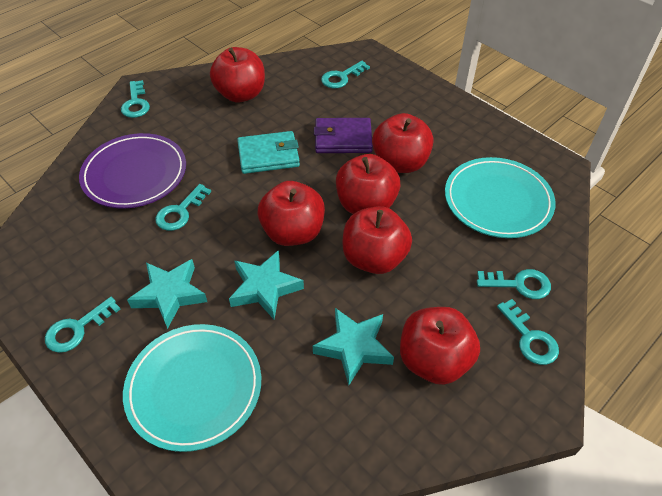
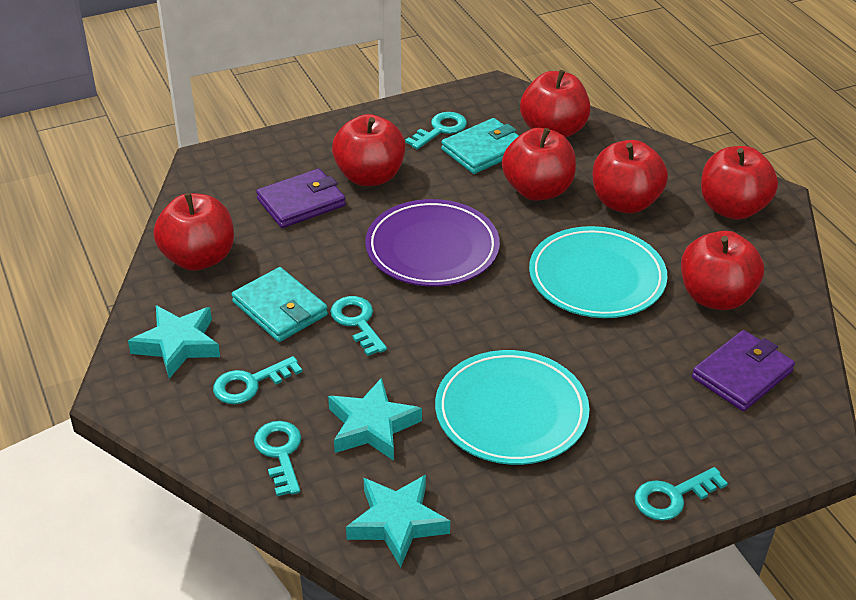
purple wallet: [314,118,373,153] = 1 -> [256,169,346,228] [692,330,795,411] = 2
red apple: [210,47,265,103] [258,181,325,246] [336,154,400,214] [342,206,412,274] [372,113,434,173] [400,307,480,385] = 6 -> [153,193,234,271] [332,114,406,186] [502,128,576,201] [520,70,590,138] [592,140,668,214] [681,231,764,310] [701,146,778,220] = 7
turquoise key: [45,297,120,353] [121,80,150,118] [156,184,211,231] [321,61,370,88] [477,269,551,299] [497,299,559,365] = 6 -> [213,356,302,404] [254,421,301,496] [330,296,387,356] [405,112,467,149] [634,467,728,521] = 5
turquoise wallet: [237,131,300,174] = 1 -> [232,267,328,342] [441,118,519,174] = 2

